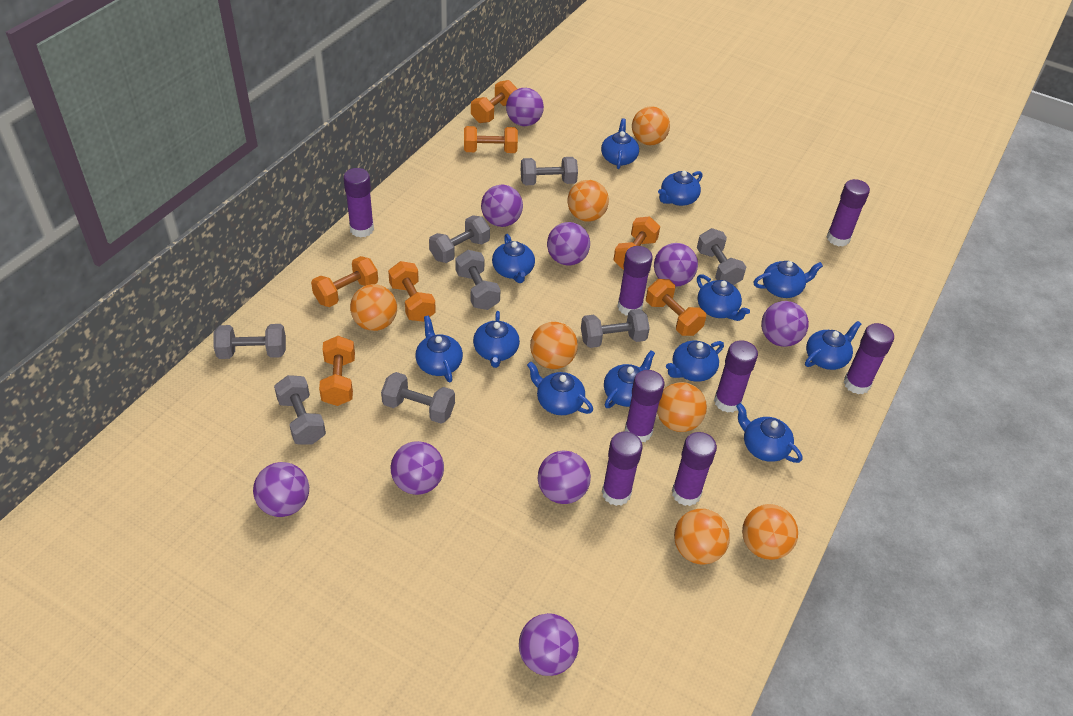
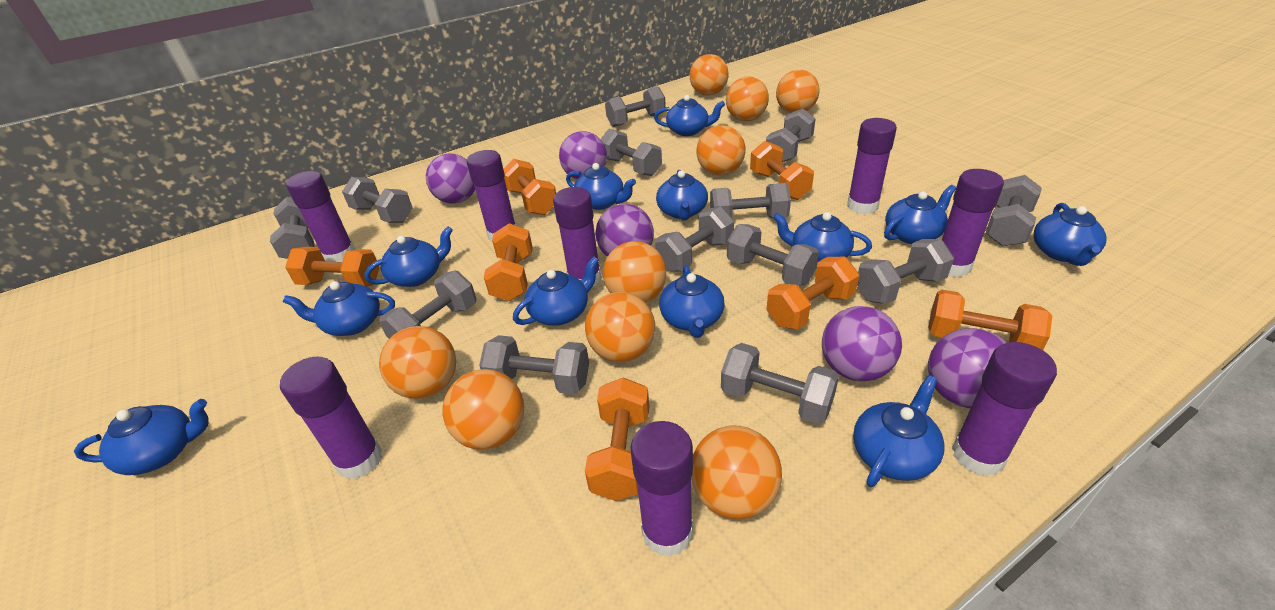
grey dumbbell: [213,324,286,359] [274,375,326,445] [381,372,455,423] [429,215,490,263] [455,250,501,310] [521,157,578,185] [581,309,650,348] [697,228,746,285] = 8 -> [270,197,315,259] [342,177,413,223] [379,270,476,339] [479,335,589,394] [601,129,662,176] [605,86,666,127] [655,206,734,272] [710,183,791,218] [721,343,839,424] [727,224,819,286] [766,108,816,162] [857,239,954,304] [986,175,1042,246] = 13
orange ball: [350,284,397,331] [530,322,578,369] [567,180,609,222] [632,106,670,145] [657,382,707,432] [674,509,730,565] [742,504,798,560] = 7 -> [379,326,456,399] [442,369,524,450] [585,292,655,362] [603,241,666,303] [690,54,729,96] [691,426,782,519] [696,125,746,176] [726,77,769,121] [776,70,820,113] = 9
purple ball: [253,462,309,517] [391,441,444,495] [481,185,523,227] [506,88,544,126] [519,613,579,676] [538,451,591,504] [547,222,590,266] [654,243,698,287] [761,301,809,347] = 9 -> [426,153,475,204] [559,131,607,179] [595,204,654,257] [822,306,902,382] [928,328,1007,408] = 5

